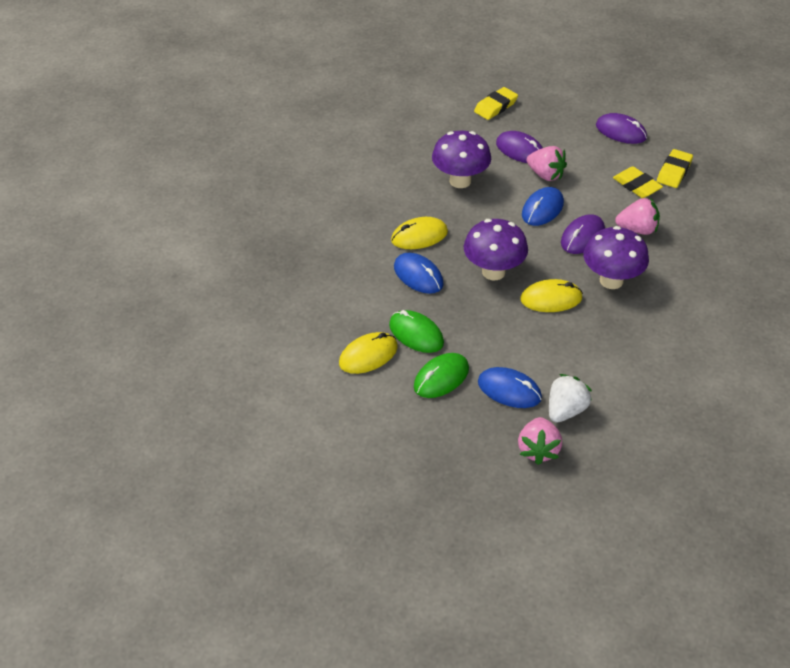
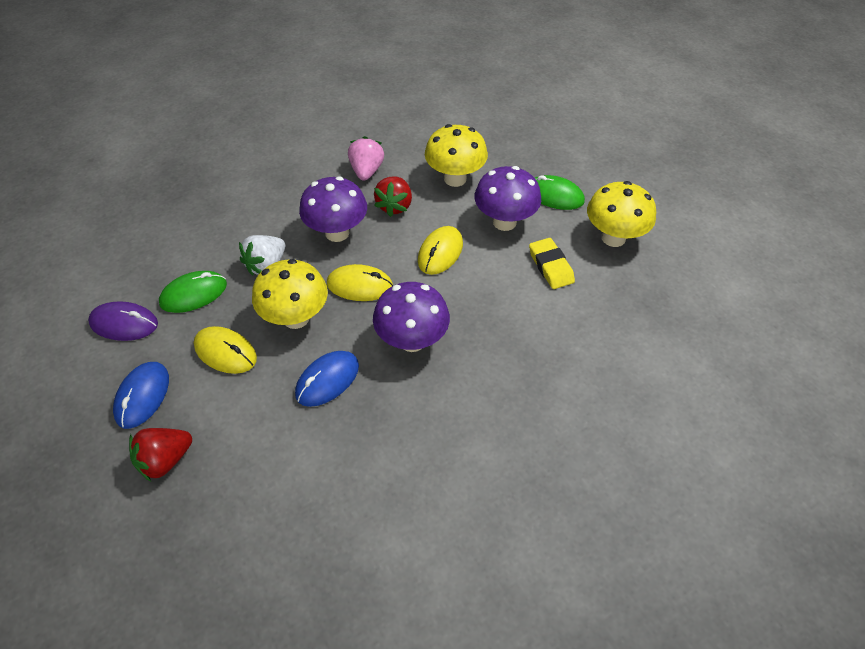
blue mouse: [394,253,444,294] [478,367,542,408] [522,187,564,226] = 3 -> [113,362,169,429] [295,351,359,407] = 2
pink strawberry: [518,417,562,465] [527,146,567,181] [615,198,660,235] = 3 -> [348,136,384,181] = 1
purple mouse: [496,131,543,163] [561,214,605,254] [596,113,647,144] = 3 -> [88,301,158,341] = 1
red strawberry: none = 0 -> [129,428,192,482] [374,177,412,217] = 2
yellow eraser: [474,87,518,120] [613,166,663,198] [657,149,693,188] = 3 -> [529,238,575,289] = 1
yellow mushroom: none = 0 -> [252,259,328,329] [425,124,488,187] [587,181,656,247] = 3

